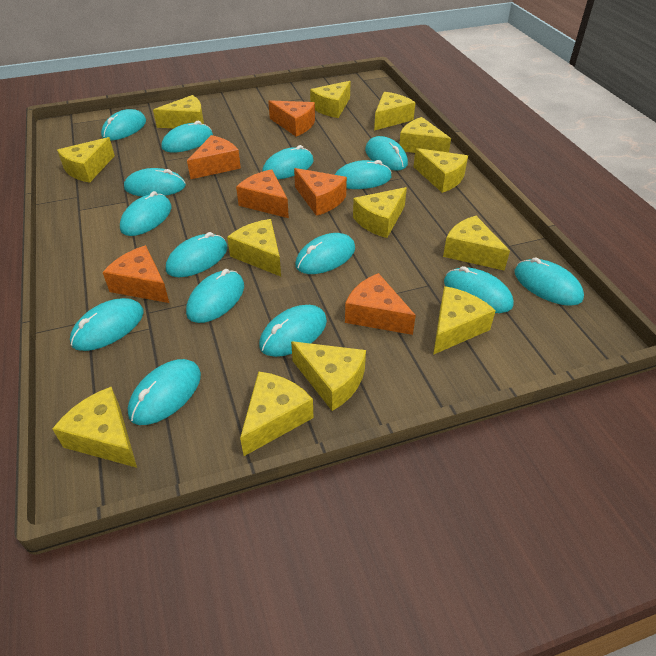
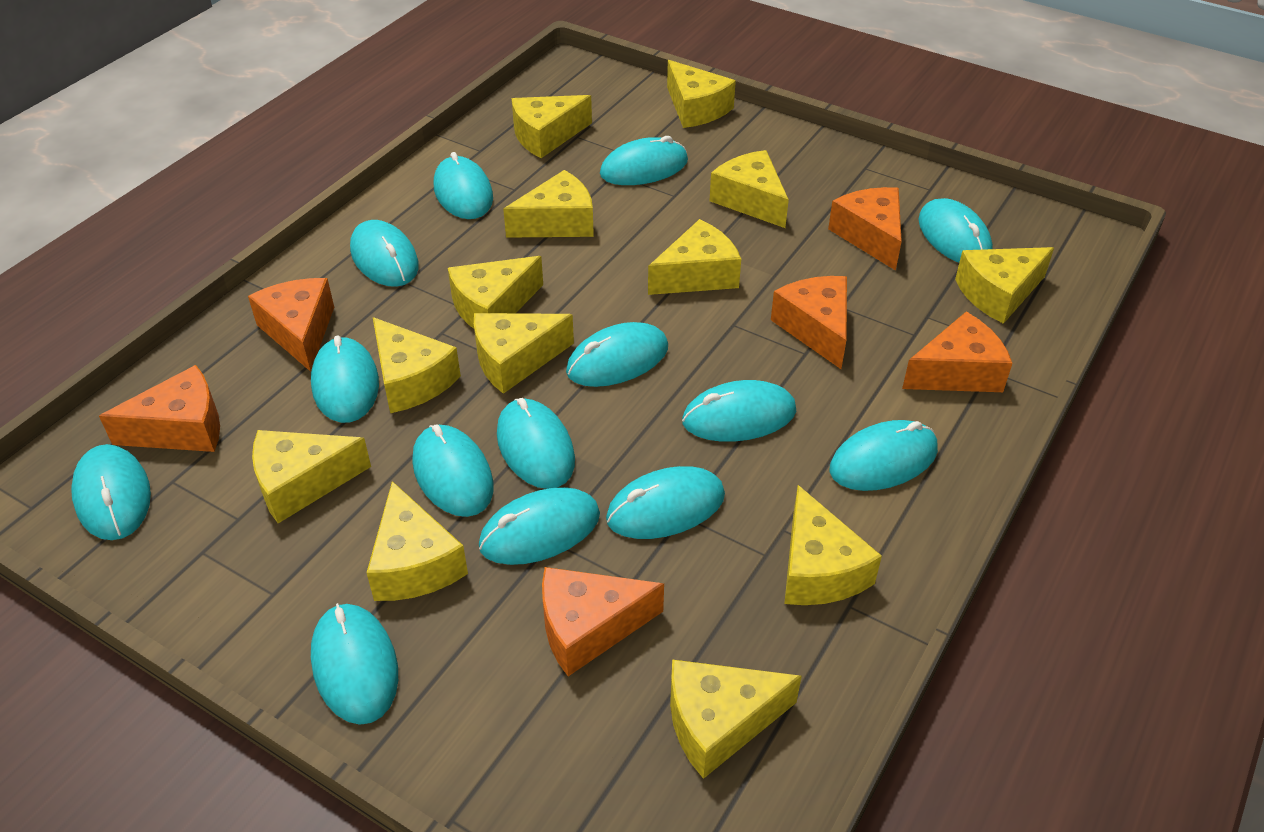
turquoise mouse: [70,298,144,351] [101,109,146,140] [120,191,171,236] [124,168,186,197] [128,359,201,425] [161,121,213,153] [166,232,228,277] [186,269,244,323] [259,305,327,357] [262,145,313,179] [295,233,355,274] [334,160,392,189] [365,136,408,171] [444,266,514,313] [514,257,584,306] = 15 -> [71,444,151,540] [311,336,379,423] [311,603,398,725] [350,220,419,287] [412,425,494,517] [434,152,493,219] [479,487,600,565] [497,398,575,489] [566,322,668,387] [600,136,688,185] [606,466,725,539] [682,380,796,442] [830,420,938,491] [918,198,993,263] = 14

